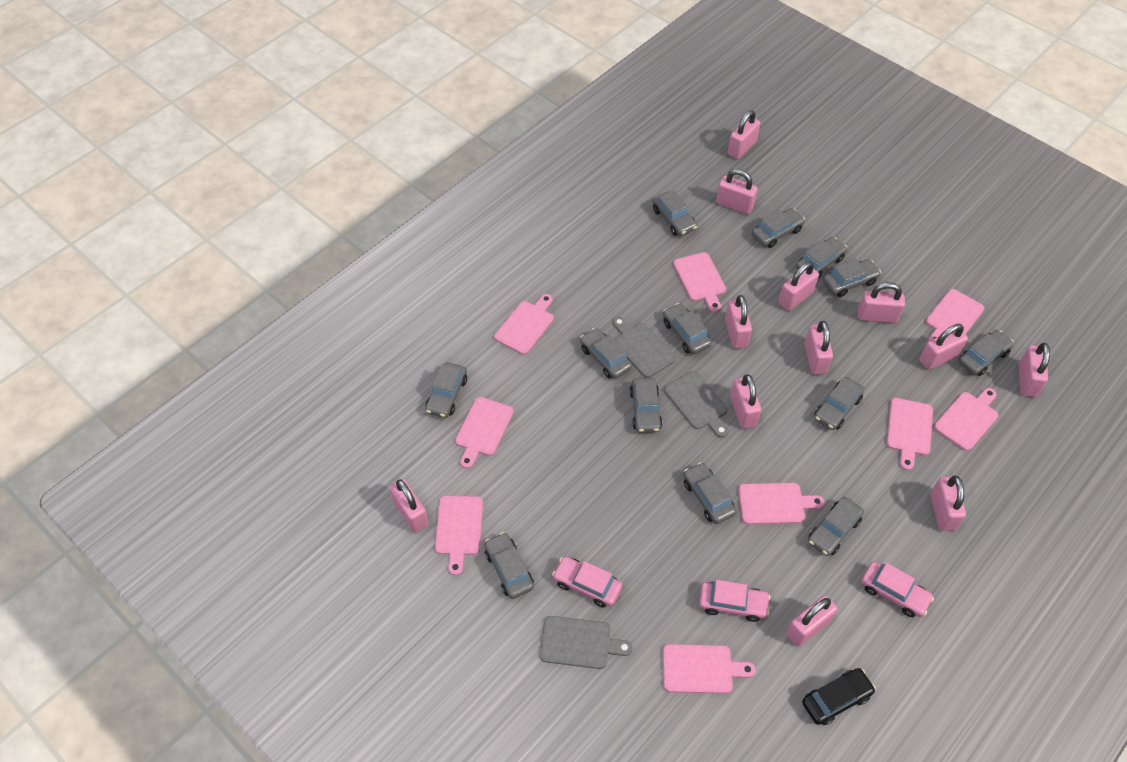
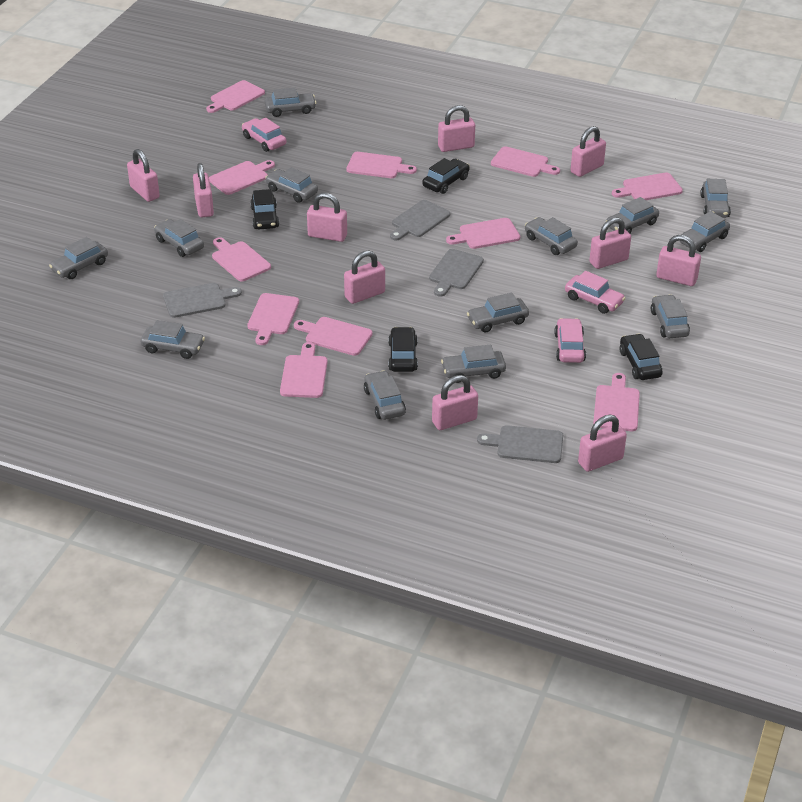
black car: [802,668,876,725] = 1 -> [250,189,279,229] [388,327,418,372] [422,158,470,194] [619,333,663,380] = 4
grey cutting board: [540,616,632,669] [613,317,676,378] [664,371,729,438] = 3 -> [163,283,242,318] [390,200,451,240] [429,249,484,297] [477,425,563,463] = 4
pink cutting board: [435,496,483,576] [455,397,514,469] [494,294,554,355] [663,644,756,694] [673,252,726,312] [738,483,824,525] [887,398,933,470] [926,289,985,341] [934,388,998,451] = 9 -> [206,80,265,113] [209,160,275,195] [212,237,271,281] [247,293,299,345] [280,342,328,398] [294,317,373,356] [346,152,417,178] [446,218,520,249] [491,146,560,177] [593,373,640,431] [612,172,683,200] = 11
pink padlock: [389,479,429,533] [716,169,758,214] [725,295,752,349] [727,110,761,159] [730,374,761,429] [778,262,819,311] [786,595,837,647] [804,321,833,375] [858,282,905,323] [919,324,968,370] [930,476,966,531] [1018,343,1050,397] = 12 -> [127,149,160,202] [193,163,214,217] [307,193,347,242] [344,250,385,304] [432,375,478,430] [438,105,475,152] [571,126,606,177] [578,415,627,472] [589,217,631,269] [656,235,701,286] = 10

